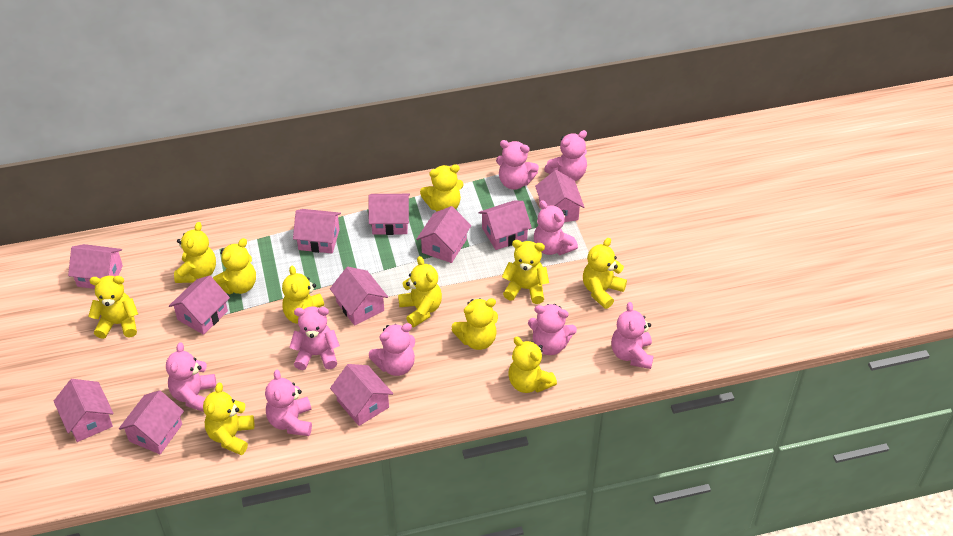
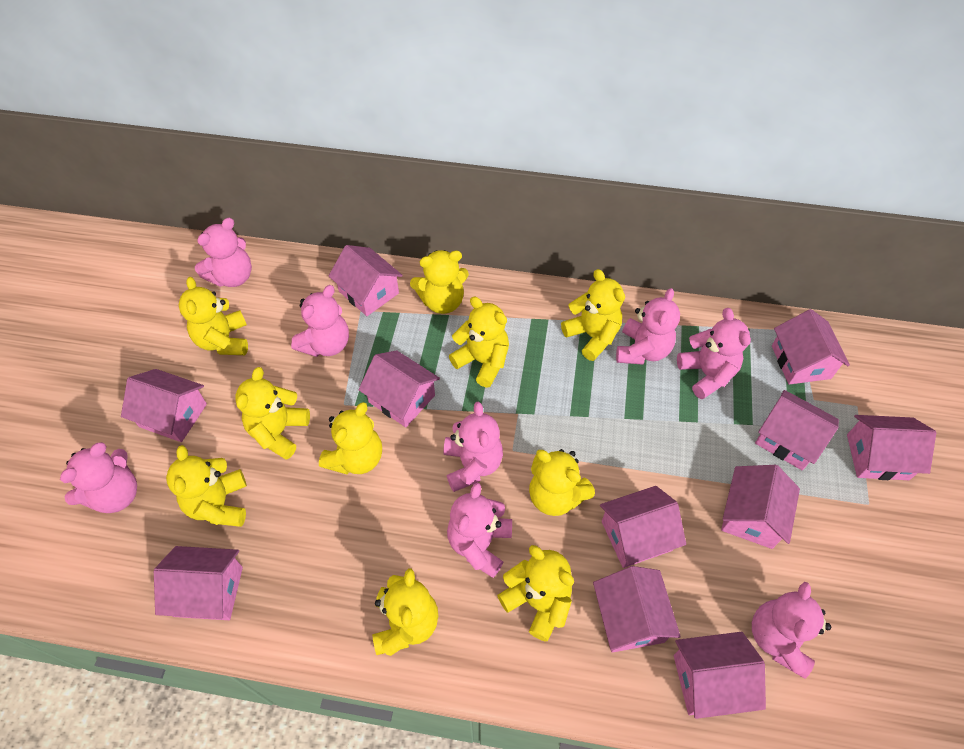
pink teddy bear: [166,342,216,412] [265,370,312,436] [289,306,340,370] [369,323,415,376] [496,140,539,190] [528,304,577,355] [534,200,578,255] [544,130,587,181] [611,302,654,369] = 9 -> [60,442,137,513] [195,218,252,287] [291,285,349,357] [443,402,503,492] [447,483,512,578] [616,288,680,365] [677,308,751,399] [752,582,831,679] = 8
yellow teddy bear: [88,276,138,339] [174,222,216,283] [203,383,254,455] [213,238,256,294] [282,265,324,324] [398,256,442,327] [420,164,464,211] [452,298,498,350] [502,240,549,304] [509,337,557,393] [583,238,627,309] = 11 -> [166,445,247,527] [179,277,248,355] [235,367,310,460] [319,402,382,474] [372,568,438,656] [410,250,469,314] [449,297,509,387] [497,545,574,642] [529,449,595,516] [561,269,625,361] = 10

